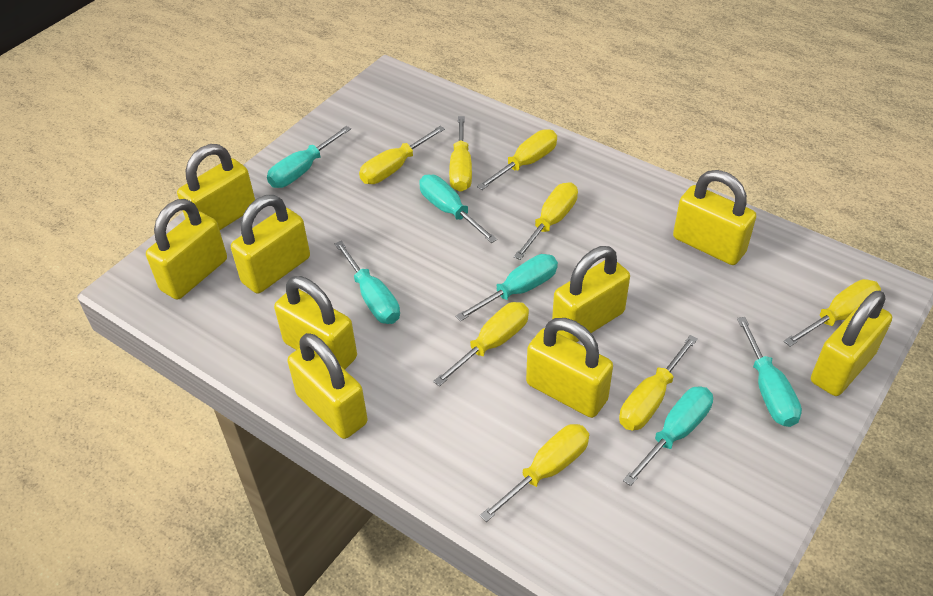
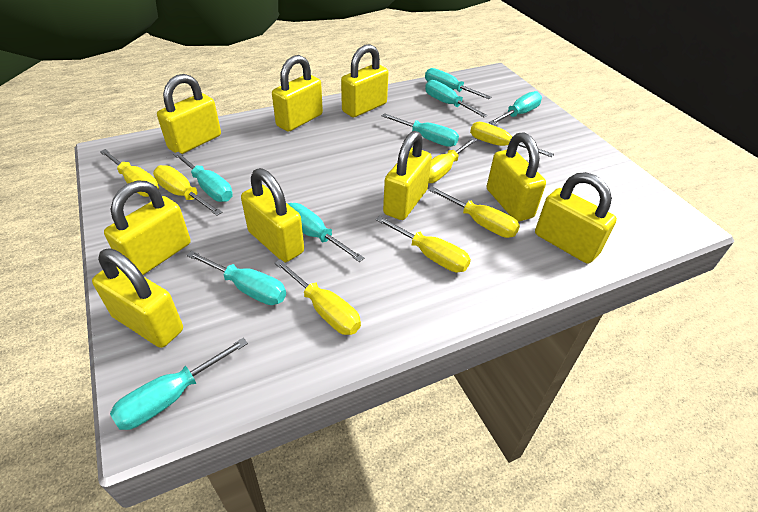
turquoise screwdriver: [267,126,351,188] [335,241,400,324] [419,174,497,243] [455,254,558,321] [623,386,713,486] [737,317,802,427] = 6 -> [110,338,248,430] [173,152,233,202] [187,251,286,305] [288,203,365,262] [382,113,459,147] [425,68,491,99] [425,80,487,117] [489,91,542,125] = 8
yellow screwdriver: [359,126,445,184] [433,302,529,386] [449,116,472,192] [477,129,557,190] [480,424,589,522] [514,182,578,260] [619,335,698,430] [784,279,881,347] = 8 -> [100,149,159,197] [153,165,222,216] [275,259,361,335] [375,216,471,272] [428,138,477,183] [428,187,520,238] [470,122,554,157] = 7

